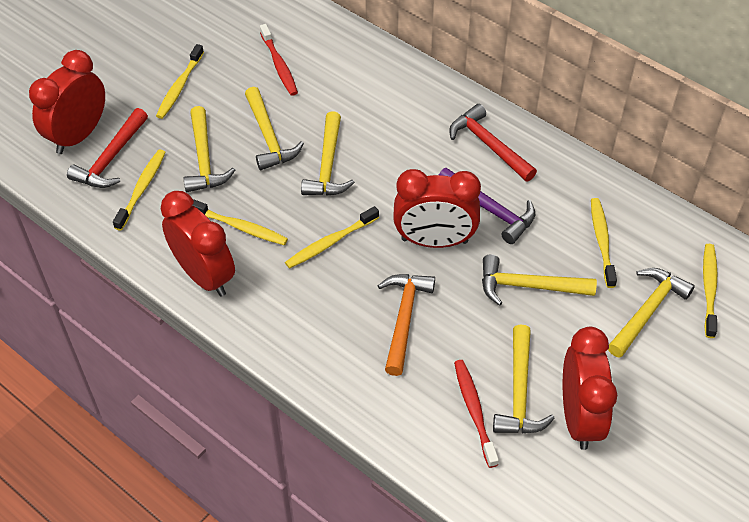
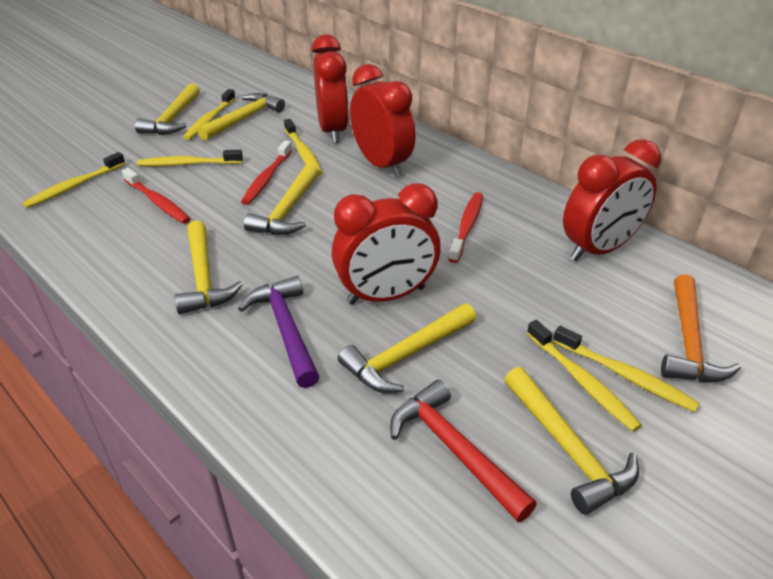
red hammer: [67,108,148,188] [449,104,537,181] = 2 -> [390,380,537,522] = 1
red toothbrush: [260,24,298,96] [454,360,499,468] = 2 -> [122,168,190,224] [241,140,292,205] [448,192,483,263] = 3

